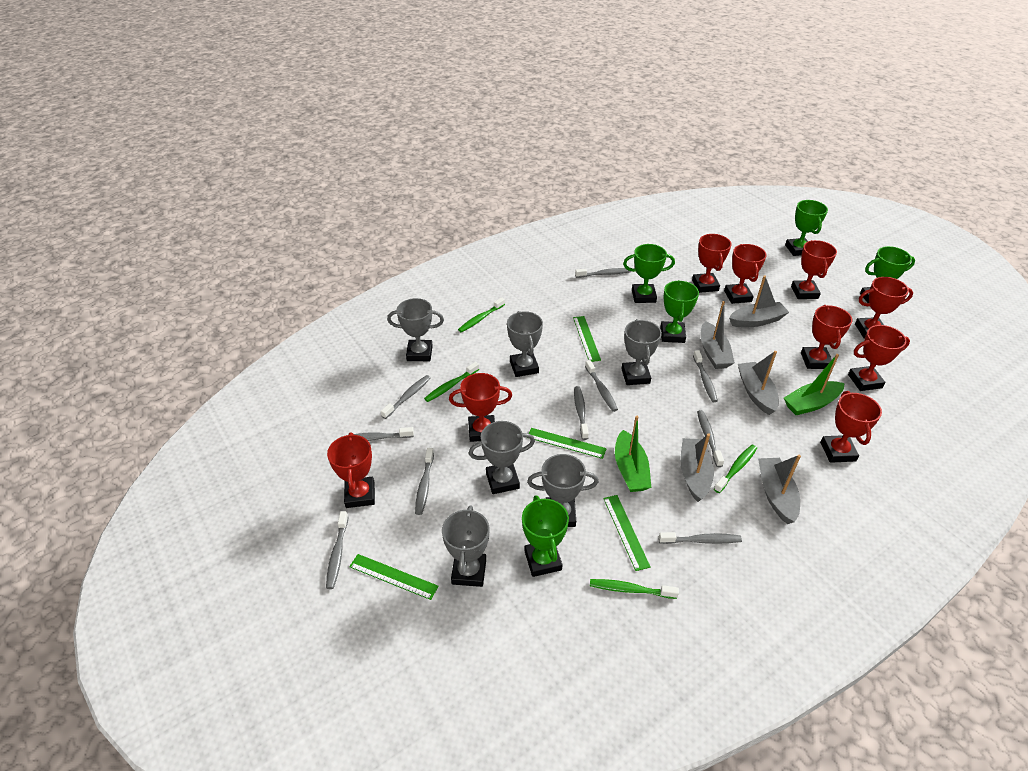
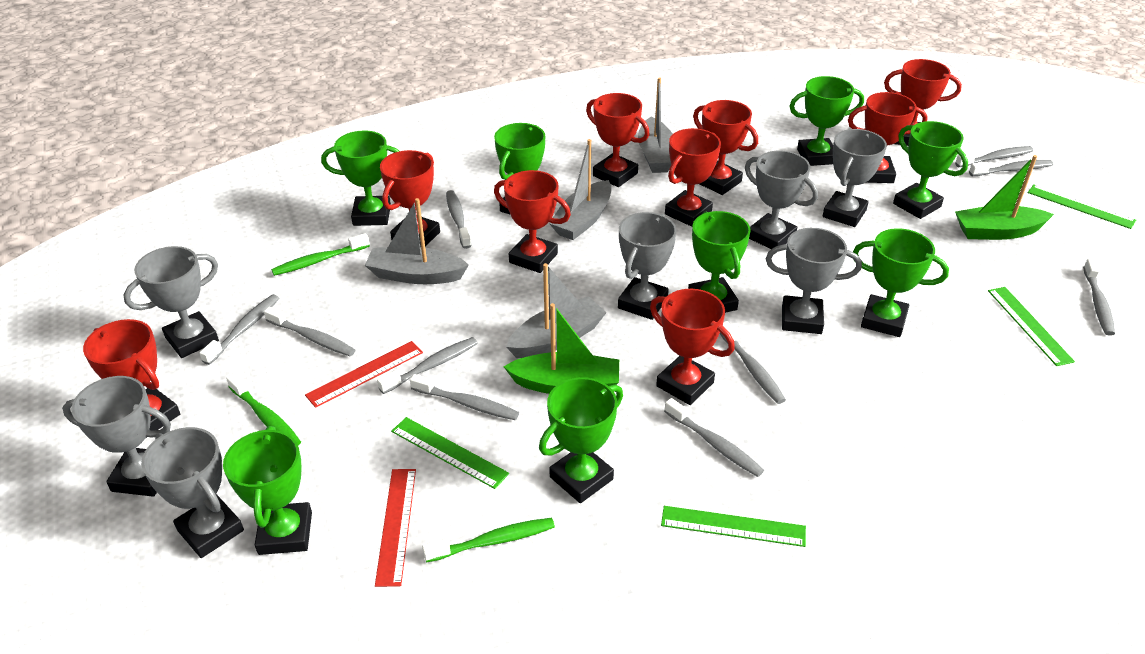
green toothbrush: [424,362,479,402] [458,297,505,333] [590,579,679,599] [714,445,757,493] = 4 -> [226,373,301,446] [271,233,370,276] [422,518,555,563] = 3
green trophy: [522,495,569,577] [623,244,675,303] [660,280,699,343] [785,200,828,256] [860,246,915,303] = 5 -> [223,426,312,555] [321,130,399,226] [494,123,545,214] [539,377,623,503] [688,211,751,313] [789,76,864,166] [853,228,949,337] [893,121,968,219] = 8
grey boat: [680,433,714,502] [700,301,735,369] [729,275,789,327] [738,351,779,415] [758,455,801,524] = 5 -> [365,198,469,284] [506,263,607,358] [549,139,612,240] [638,77,673,173] = 4
grey trophy: [387,298,444,361] [442,505,489,587] [469,421,535,494] [507,311,543,377] [527,454,599,527] [621,319,662,385] = 6 -> [62,376,171,497] [123,246,219,358] [141,427,244,558] [618,212,677,320] [745,150,818,249] [766,228,862,334] [823,129,887,227] = 7
red ruler: none = 0 -> [305,341,423,408] [375,469,416,587] = 2

